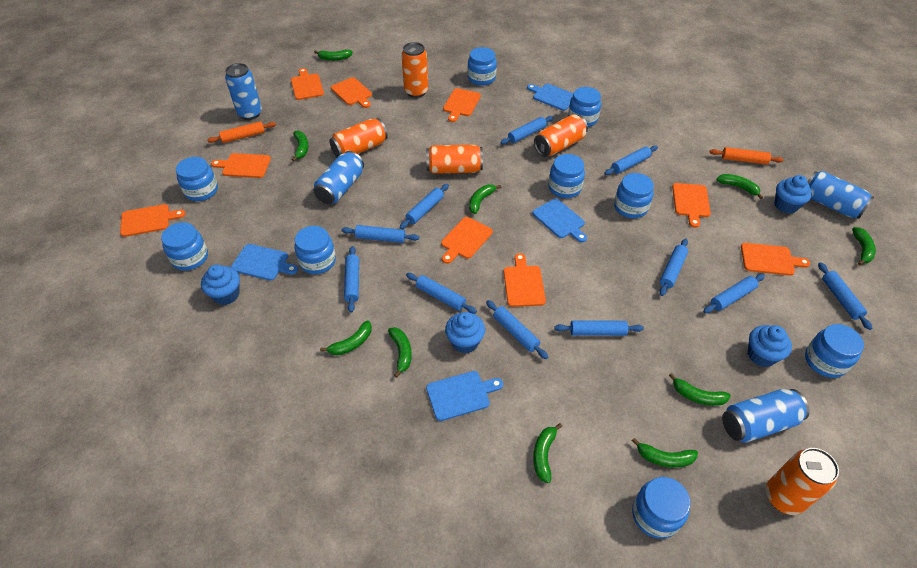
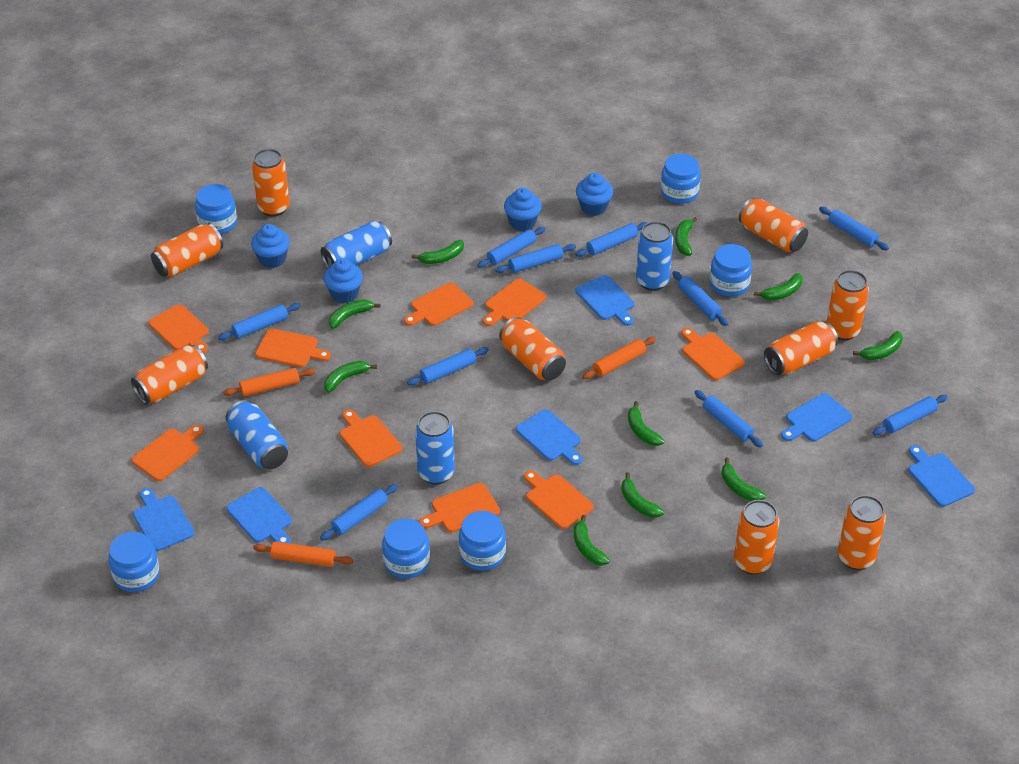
blue cutting board: [231,244,298,280] [426,371,503,421] [527,84,573,111] [532,199,587,242] = 4 -> [133,488,195,551] [227,487,292,543] [516,409,583,465] [576,275,634,326] [781,393,853,442] [908,445,975,507] = 6
blue jar: [161,222,208,271] [176,157,218,201] [295,226,336,274] [467,47,497,86] [548,154,585,198] [568,87,601,127] [614,173,654,218] [632,477,691,539] [805,324,864,378] = 9 -> [108,532,160,592] [195,184,237,234] [382,518,430,579] [459,511,506,571] [660,154,701,204] [710,244,752,296] = 6
blue rolling pin: [341,225,419,243] [344,246,359,313] [400,184,449,229] [406,273,477,314] [486,300,548,359] [500,116,554,144] [554,320,644,336] [604,145,658,175] [659,239,688,296] [703,274,765,313] [818,262,872,330] = 11 -> [218,303,301,340] [320,484,398,541] [407,347,489,386] [477,227,546,268] [495,244,576,273] [575,222,648,257] [672,271,728,326] [694,390,763,447] [819,206,889,250] [873,394,948,436] = 10
orange can: [329,118,388,157] [401,42,428,98] [426,145,483,174] [534,114,588,157] [766,448,839,515] = 5 -> [131,345,208,405] [151,223,223,277] [252,149,290,217] [499,317,566,381] [734,500,779,575] [739,198,808,252] [764,321,838,375] [827,270,869,341] [838,495,886,570] = 9
orange rolling pin: [207,121,276,143] [710,147,784,165] = 2 -> [223,368,315,397] [253,541,353,567] [582,337,656,379] = 3

